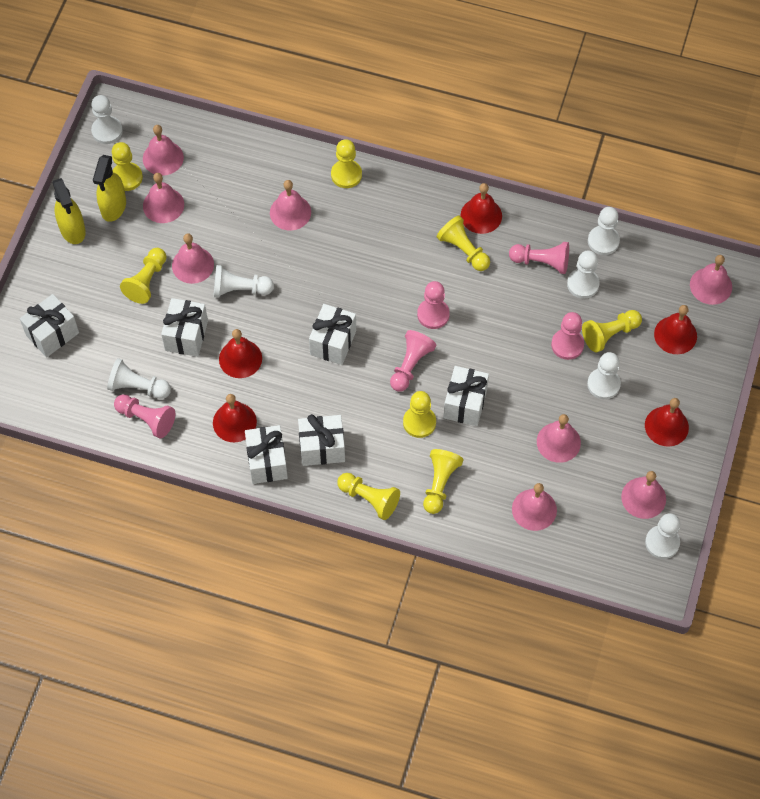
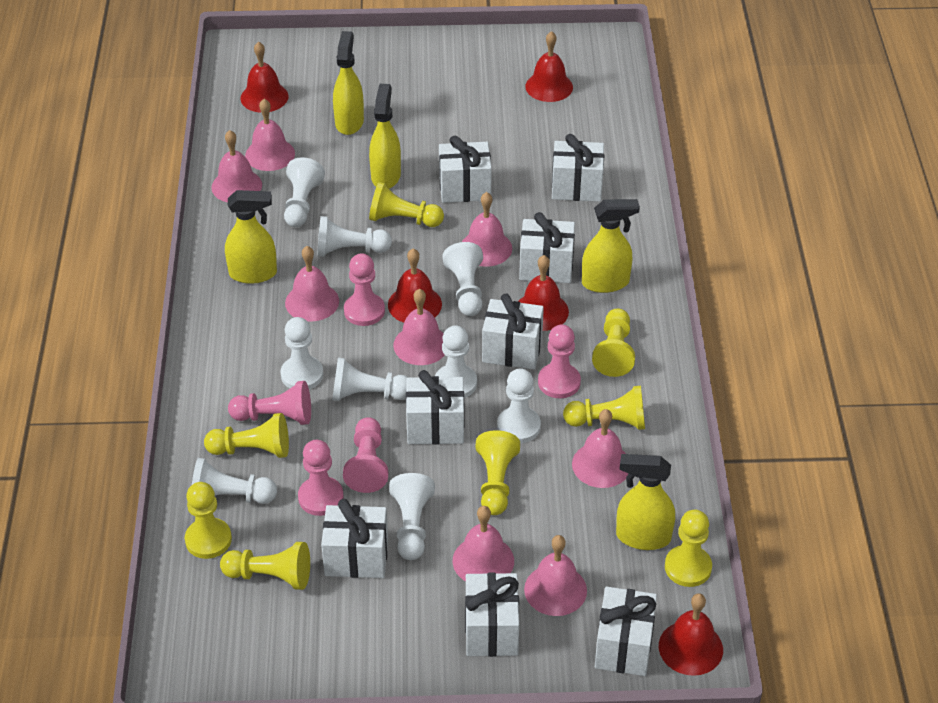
white gift: [20,294,79,357] [161,298,208,357] [245,425,288,484] [298,414,345,466] [309,304,356,365] [444,366,489,426] = 6 -> [321,499,388,578] [406,370,464,445] [439,136,492,203] [465,572,519,657] [482,294,544,370] [519,212,575,283] [552,134,604,202] [595,587,657,676] = 8
white pawn: [91,95,123,144] [107,358,171,399] [214,265,274,298] [567,250,600,299] [587,352,621,399] [588,207,620,255] [645,513,680,559] = 7 -> [192,458,277,504] [280,317,323,389] [284,157,325,227] [318,216,392,257] [332,357,409,401] [389,473,435,560] [435,325,477,398] [442,242,483,316] [497,368,541,443] = 9
yellow spray bottle: [53,178,86,244] [93,155,126,222] = 2 -> [225,190,277,284] [333,31,364,135] [369,84,401,189] [582,199,640,293] [616,454,675,550] = 5

